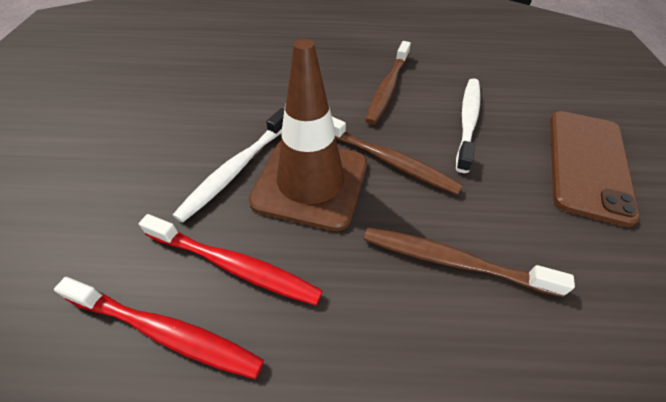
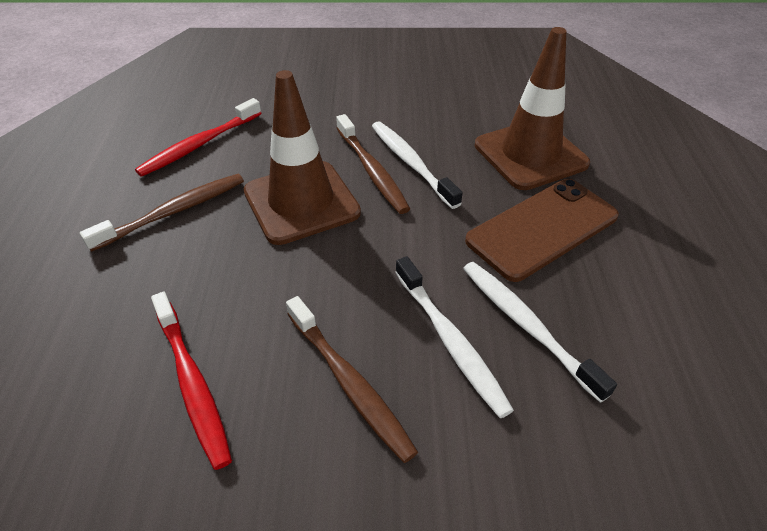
brown traffic cone: [249,39,367,231] = 1 -> [243,70,361,245] [475,27,590,190] = 2
white toothbrush: [173,108,284,223] [456,78,481,173] = 2 -> [372,121,463,209] [395,256,514,418] [463,262,617,403] = 3

